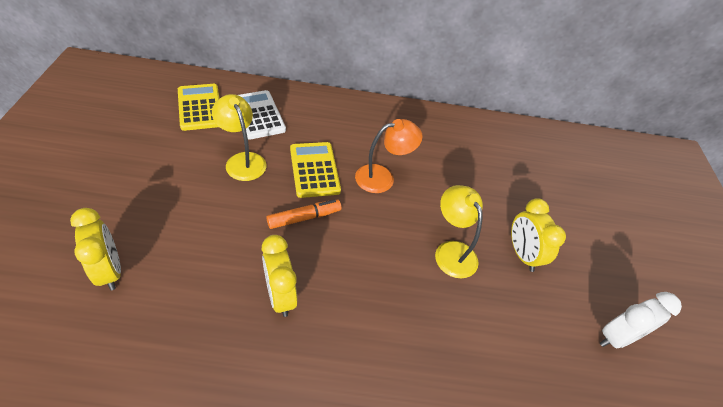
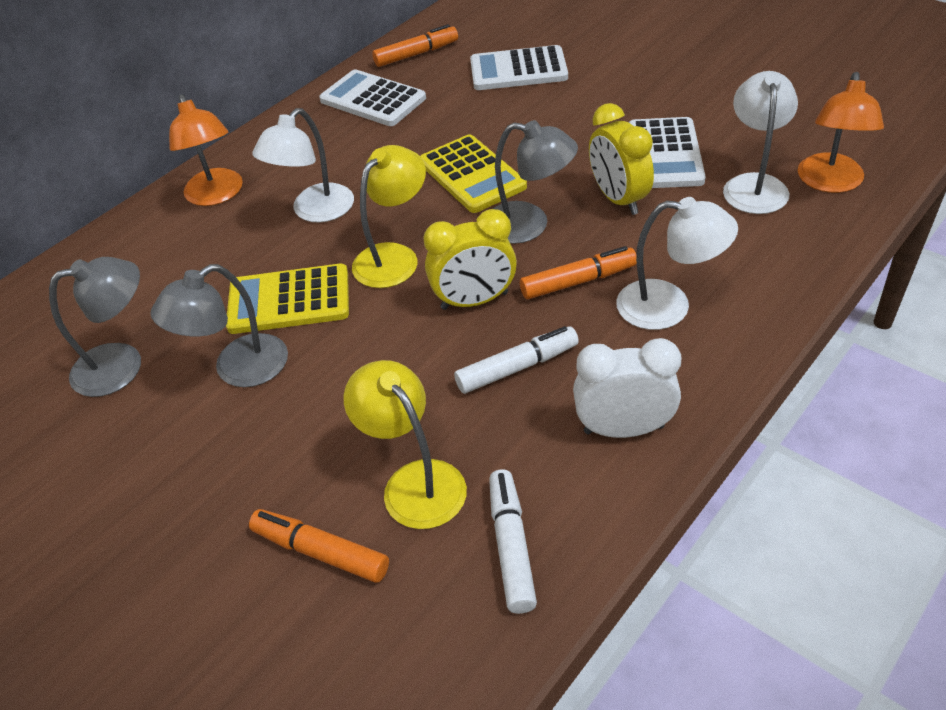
grey lamp: none = 0 -> [49,257,141,397] [150,264,288,387] [493,120,578,244] = 3
orange lamp: [355,119,423,193] = 1 -> [169,95,243,206] [798,72,884,193] = 2
orange marker: [267,199,341,229] = 1 -> [249,509,389,583] [372,24,458,67] [520,246,637,299] = 3
white calculator: [238,90,286,140] = 1 -> [319,69,426,126] [470,45,568,90] [628,117,706,188] = 3
white lamp: none = 0 -> [253,108,354,223] [616,197,738,330] [723,71,798,214] = 3
white marker: none = 0 -> [454,326,579,394] [489,469,537,614] = 2
yellow clock: [70,208,121,290] [262,235,298,317] [511,198,566,272] = 3 -> [423,209,517,310] [589,103,654,215] = 2

